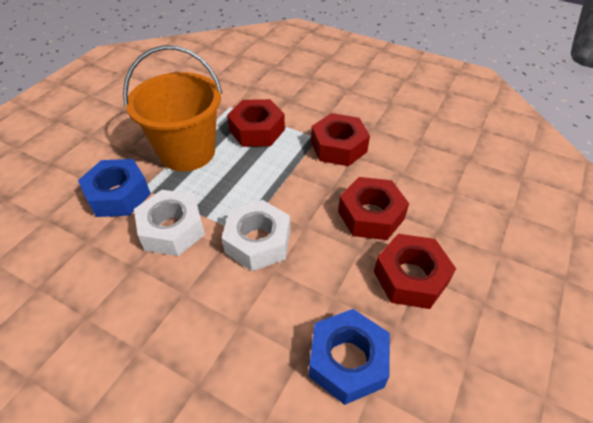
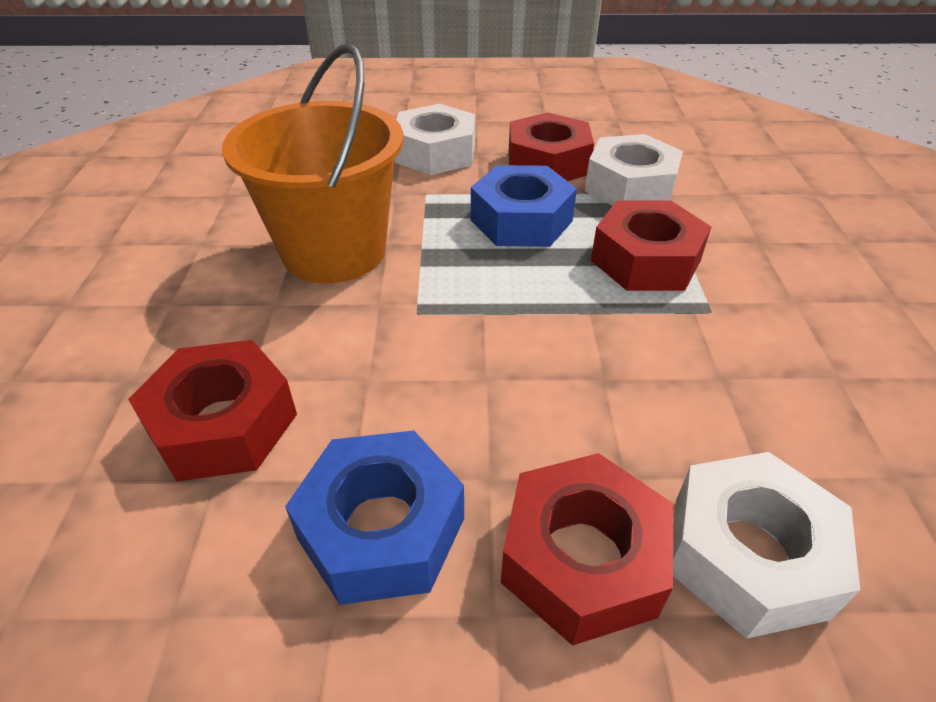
white nut: [134,190,205,256] [222,200,290,271] = 2 -> [394,104,475,175] [585,134,683,206] [673,452,860,639] = 3

